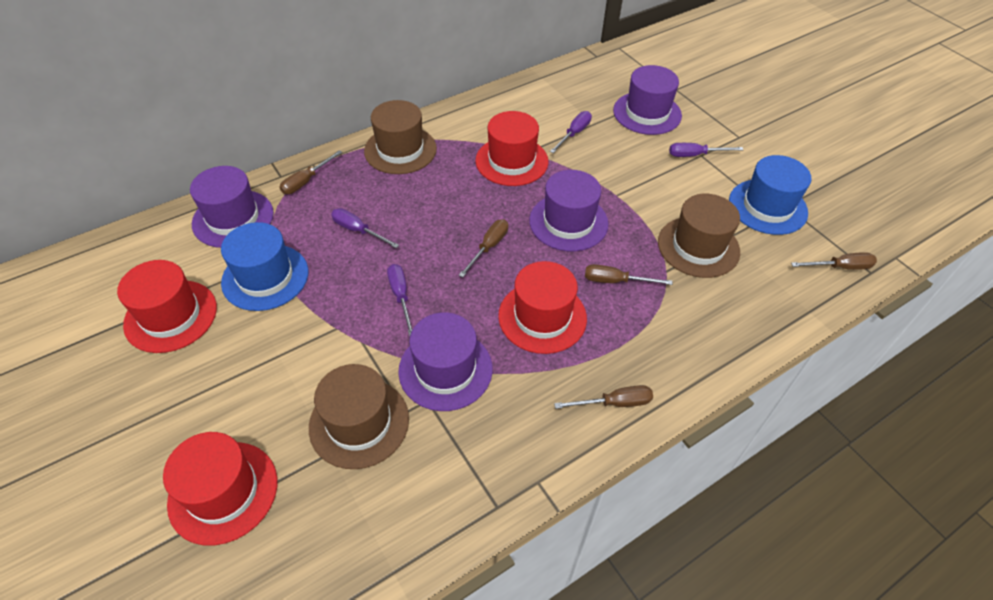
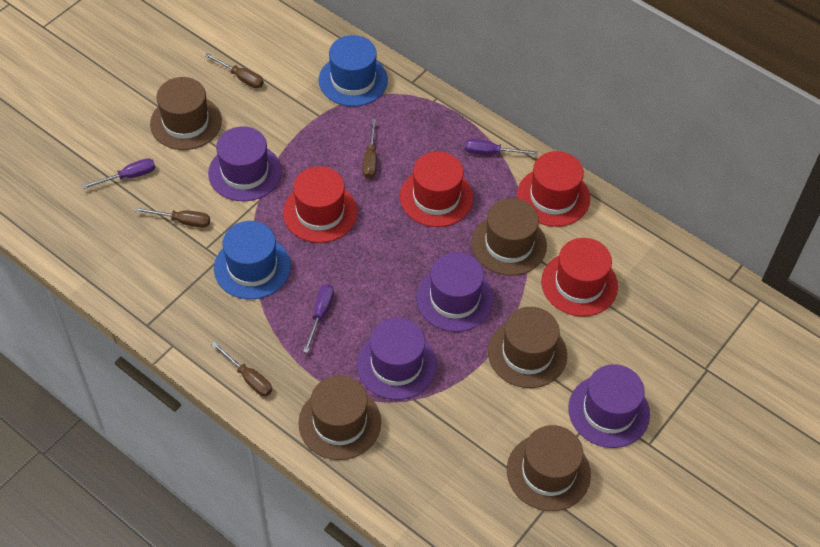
brown hat: [309,364,409,469] [364,100,437,174] [658,194,740,278] = 3 -> [150,77,222,150] [299,375,381,460] [472,198,547,276] [488,307,567,388] [507,425,591,511] = 5
brown screwdriver: [279,150,342,194] [459,219,508,277] [554,385,653,409] [585,264,672,285] [791,252,877,270] = 5 -> [135,207,210,228] [205,53,264,88] [211,341,272,396] [363,119,377,179] = 4
purple screwdriver: [331,208,399,248] [387,264,413,336] [550,111,592,153] [669,143,743,157] = 4 -> [82,158,155,189] [303,284,334,353] [465,139,538,155] = 3

